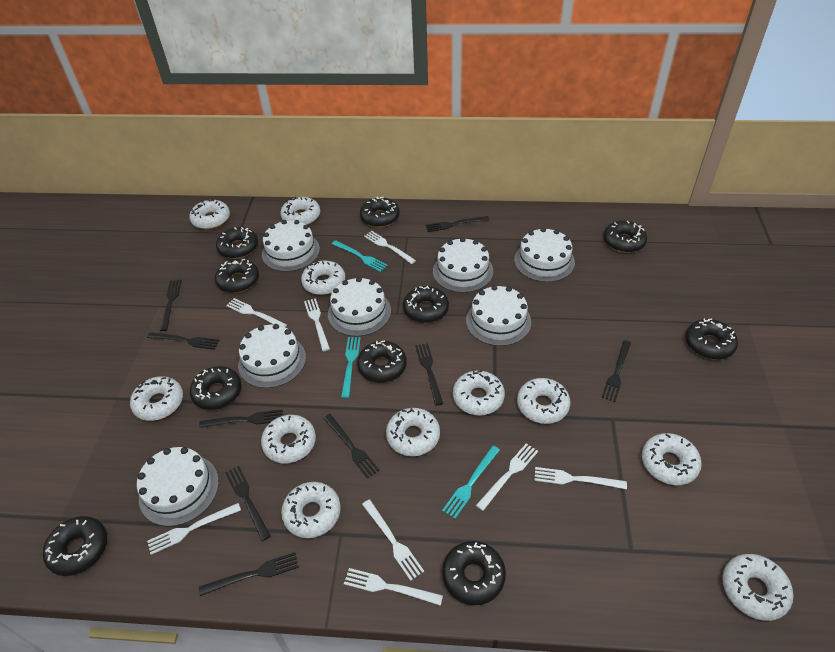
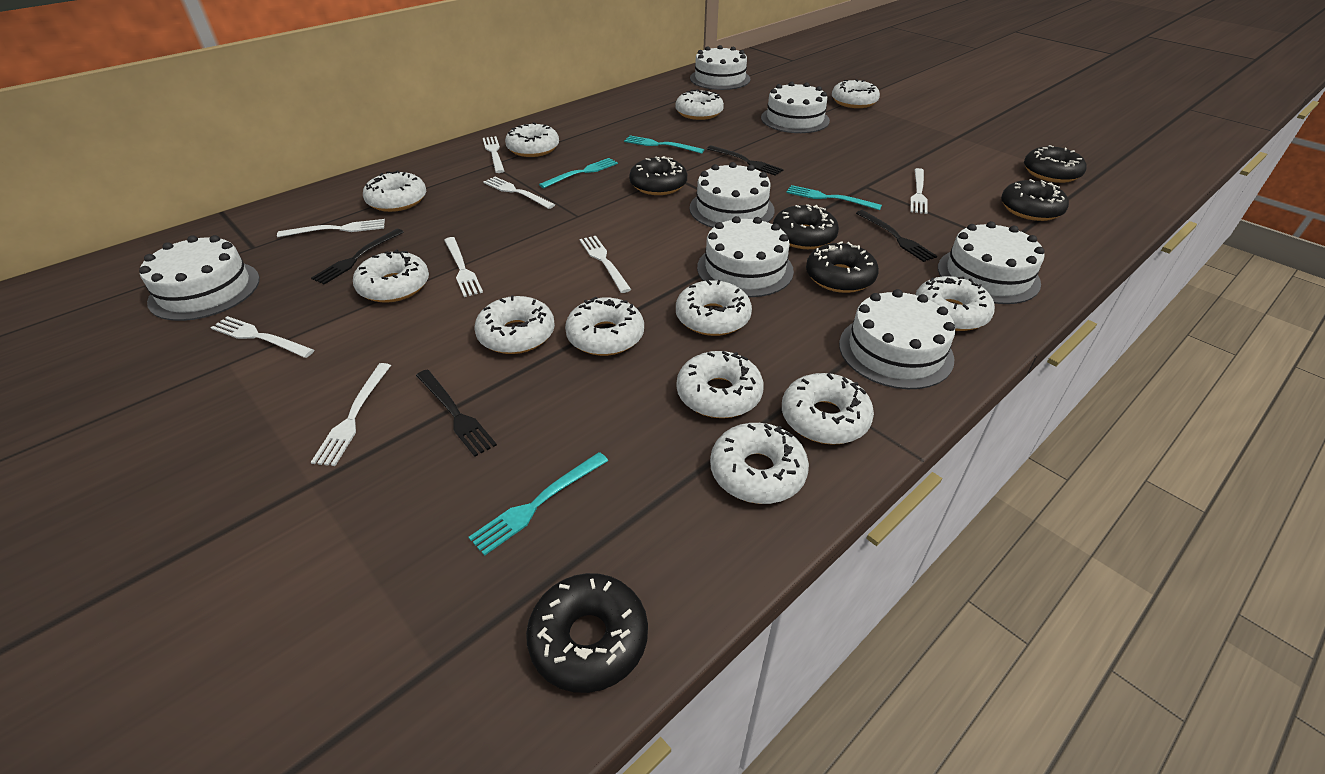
black donut: [43,516,107,576] [190,366,242,410] [215,259,259,293] [216,227,258,259] [357,340,407,383] [360,197,400,227] [403,286,449,323] [442,541,506,605] [603,221,647,253] [685,318,738,360] = 10 -> [526,573,648,693] [629,156,687,195] [773,204,839,249] [806,241,879,293] [1001,179,1069,221] [1024,145,1086,183] = 6
black fork: [147,332,219,350] [160,280,182,331] [199,410,283,428] [199,552,299,596] [225,466,271,541] [323,414,379,478] [415,343,443,406] [426,216,489,232] [602,340,631,402] = 9 -> [311,229,404,284] [416,370,497,457] [707,146,783,176] [856,210,937,262] = 4
turquoise fork: [332,240,388,272] [341,337,361,398] [442,446,500,519] = 3 -> [469,452,608,556] [539,158,618,188] [624,136,704,154] [786,185,882,210] = 4
white donut: [130,376,183,421] [189,199,230,229] [261,415,316,463] [280,197,320,225] [281,482,341,538] [301,260,345,295] [386,408,440,456] [453,370,505,415] [517,378,570,424] [642,433,702,485] [722,554,794,621] = 11 -> [353,249,429,303] [363,170,426,212] [474,296,555,354] [505,122,559,157] [565,297,644,356] [675,89,724,120] [676,280,752,336] [677,351,764,418] [710,423,809,504] [782,373,874,445] [832,79,880,108] [915,276,995,331] = 12

